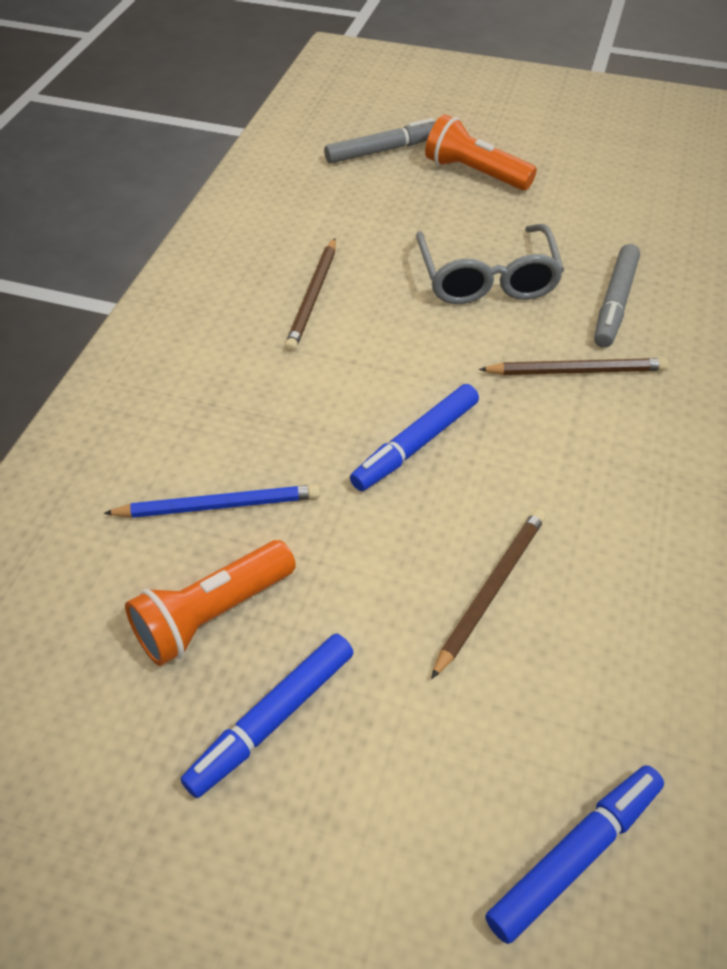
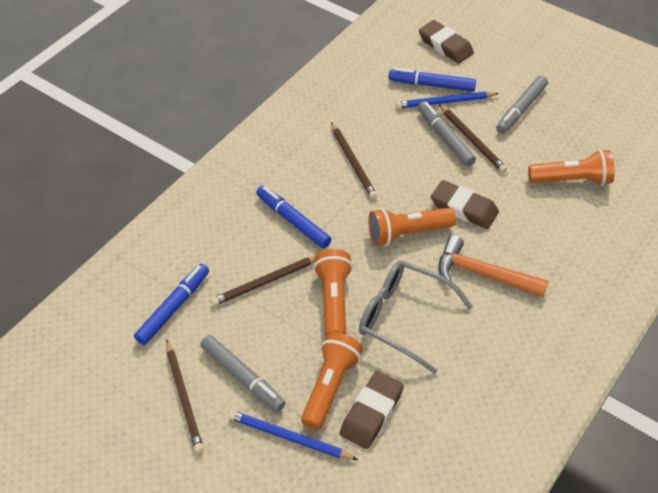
blue pencil: [103,485,320,518] = 1 -> [228,410,358,460] [396,92,499,109] = 2
brown eraser: none = 0 -> [340,371,404,449] [419,20,474,64] [431,180,499,229] = 3
brown pencil: [285,238,336,352] [431,509,546,679] [479,358,668,375] = 3 -> [166,340,204,453] [211,256,315,306] [331,122,377,199] [439,104,507,172] = 4
grey marker: [324,118,436,164] [594,244,640,348] = 2 -> [200,335,285,412] [418,101,476,166] [496,75,548,134] = 3
orange flashlight: [125,540,296,666] [425,114,537,190] = 2 -> [301,332,363,430] [313,249,353,337] [368,208,456,246] [528,149,615,186] = 4
orange hammer: none = 0 -> [438,235,548,297] = 1

